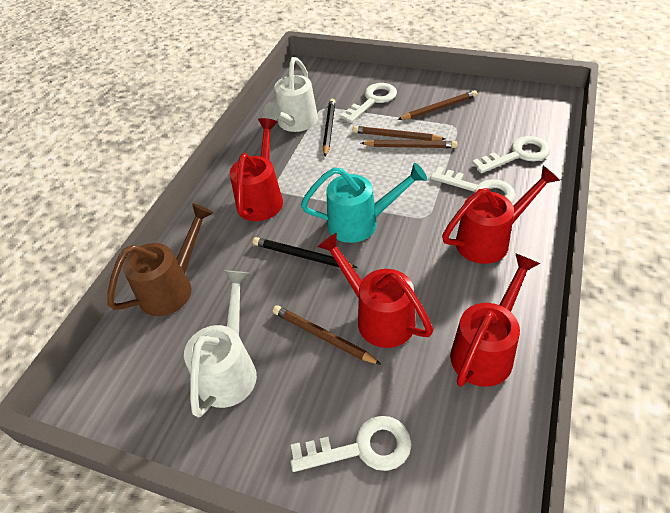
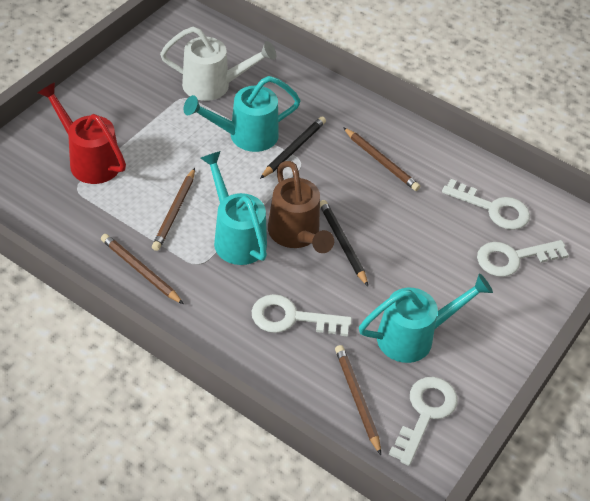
red watering can: [230,118,283,221] [317,233,433,348] [442,166,560,264] [450,253,540,387] = 4 -> [38,82,126,184] = 1
turquoise watering can: [301,163,428,243] = 1 -> [184,76,301,152] [200,151,267,265] [359,273,493,363] = 3
white watering can: [184,271,257,418] [263,57,318,132] = 2 -> [160,27,276,101] = 1

